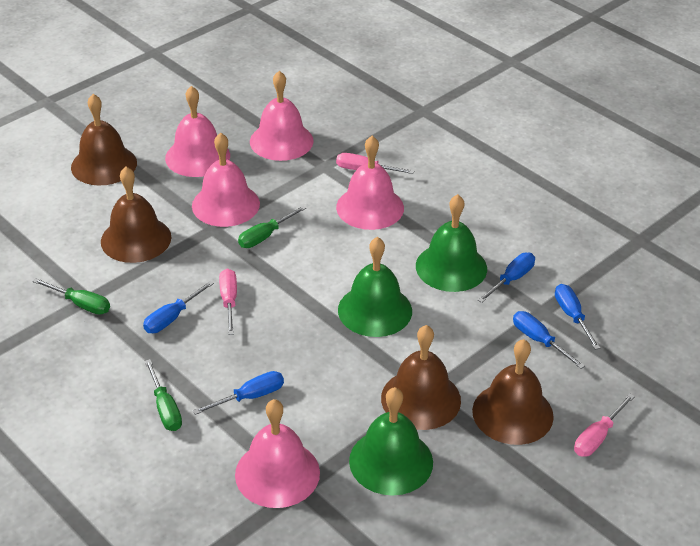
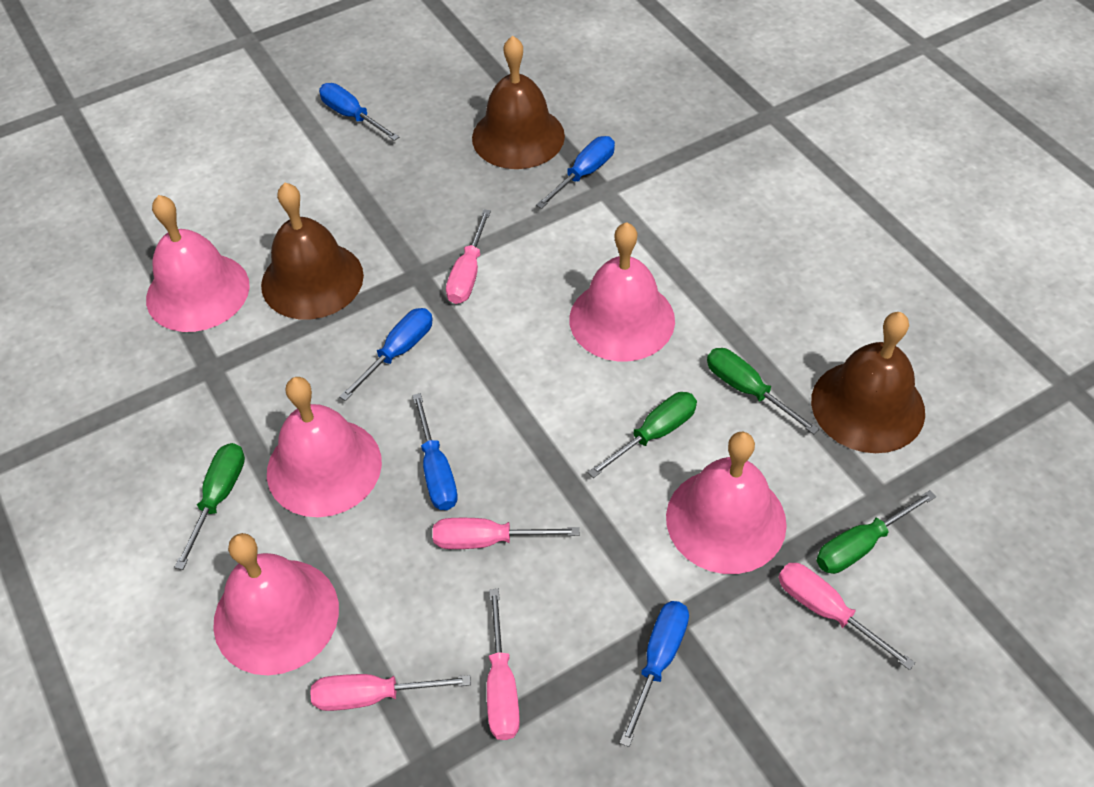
brown bell: [71,94,137,186] [101,167,171,263] [381,325,461,430] [472,339,554,445] = 4 -> [261,183,364,319] [472,36,565,169] [811,312,925,453] = 3
green bell: [338,237,412,337] [349,387,433,496] [416,194,487,292] = 3 -> none = 0
green screwdriver: [32,278,110,315] [145,359,182,431] [238,206,306,248] = 3 -> [174,443,245,570] [588,392,697,478] [707,348,819,434] [816,490,936,574] = 4
pink screwdriver: [219,269,237,335] [336,153,414,174] [574,394,635,457] = 3 -> [310,674,471,711] [433,518,579,549] [446,209,491,304] [487,589,520,740] [778,563,915,670] = 5

